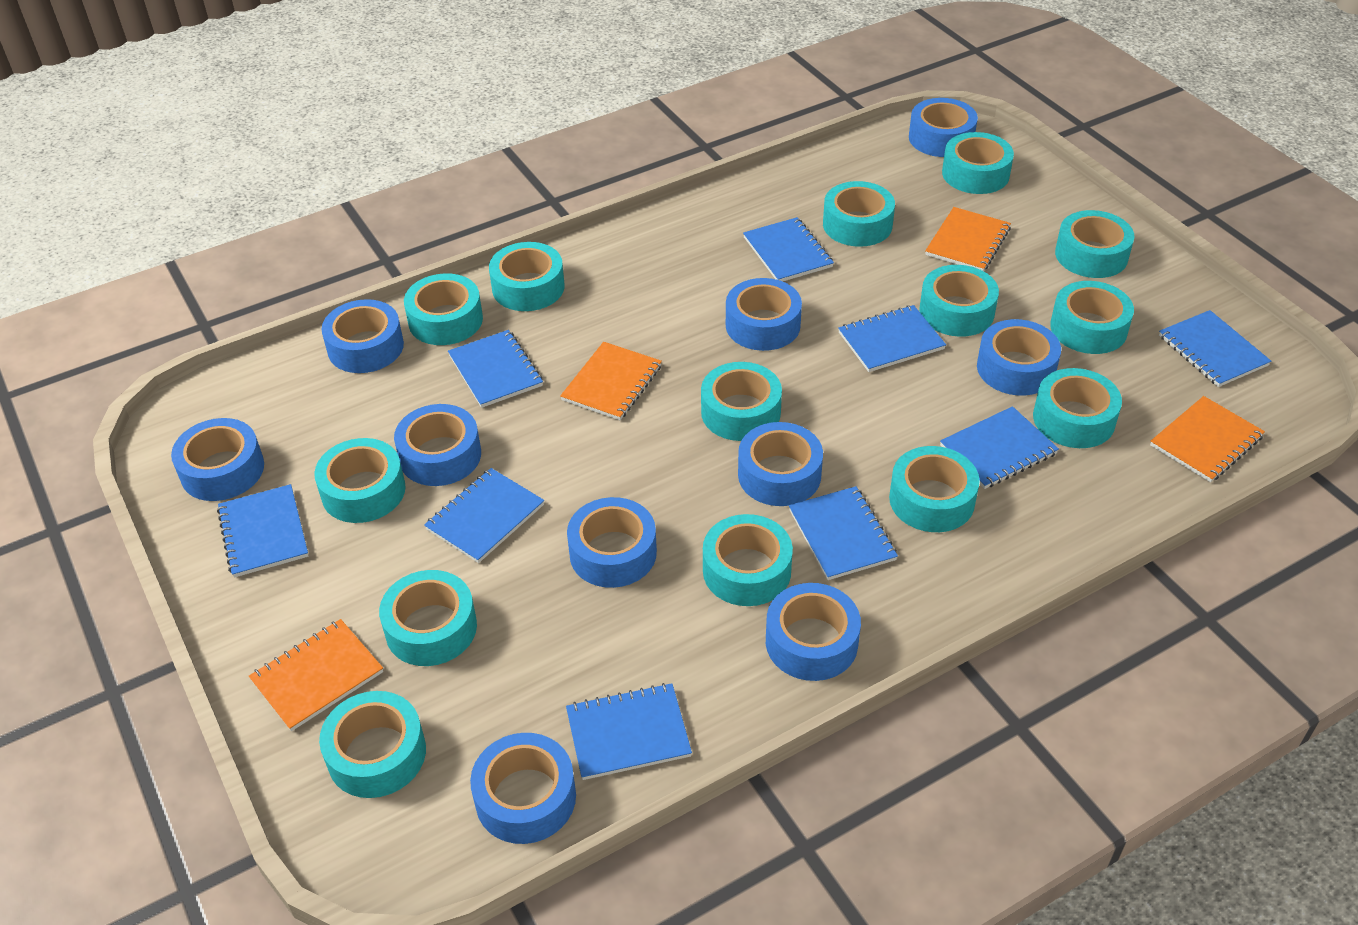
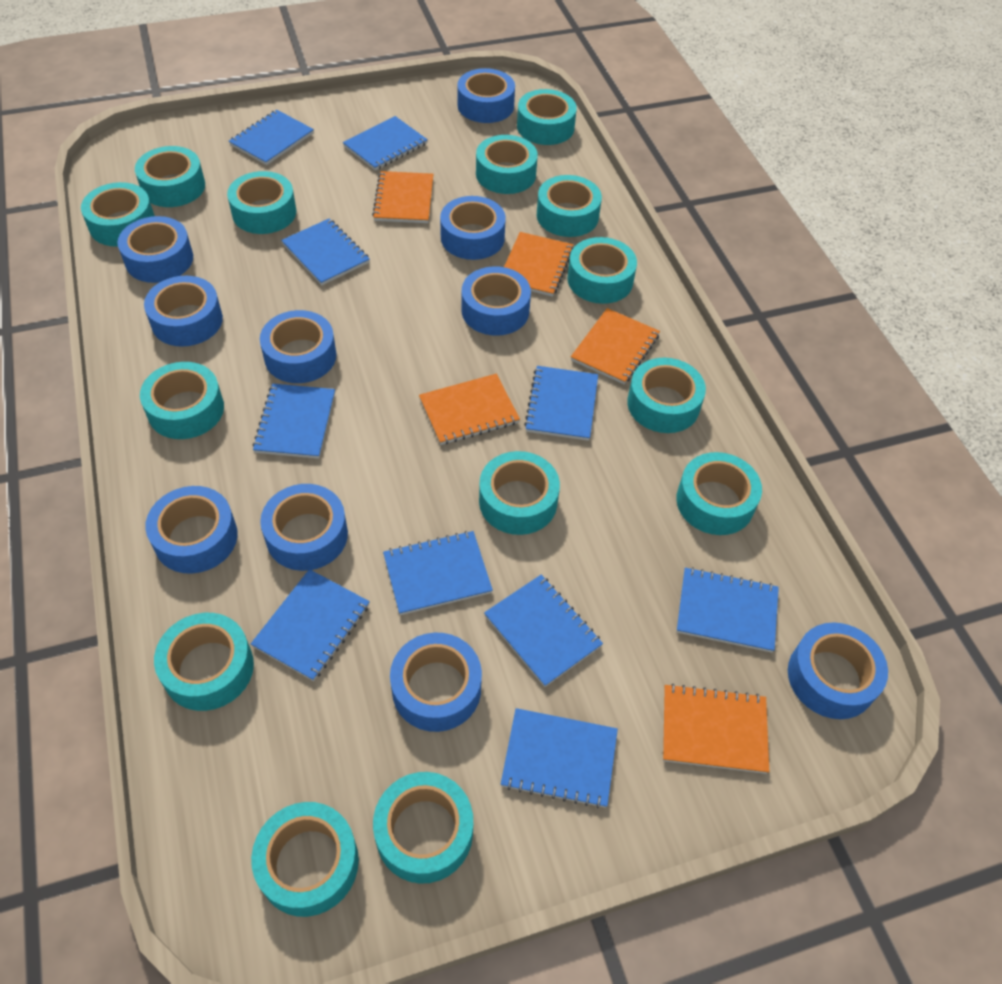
blue notebook: [217,484,308,578] [424,468,544,563] [448,330,543,408] [566,683,692,780] [743,217,834,281] [789,486,898,580] [838,305,946,372] [940,406,1059,489] [1159,310,1271,387] = 9 -> [229,110,314,165] [251,569,370,681] [253,384,335,459] [281,218,370,285] [343,116,428,171] [383,531,493,615] [484,575,603,687] [501,708,618,808] [524,366,598,441] [676,567,779,653] = 10
orange notebook: [249,619,383,731] [560,342,662,420] [925,207,1011,271] [1150,396,1265,482] = 4 -> [372,171,434,223] [419,374,520,445] [504,232,573,297] [571,308,660,384] [663,684,769,774] = 5

